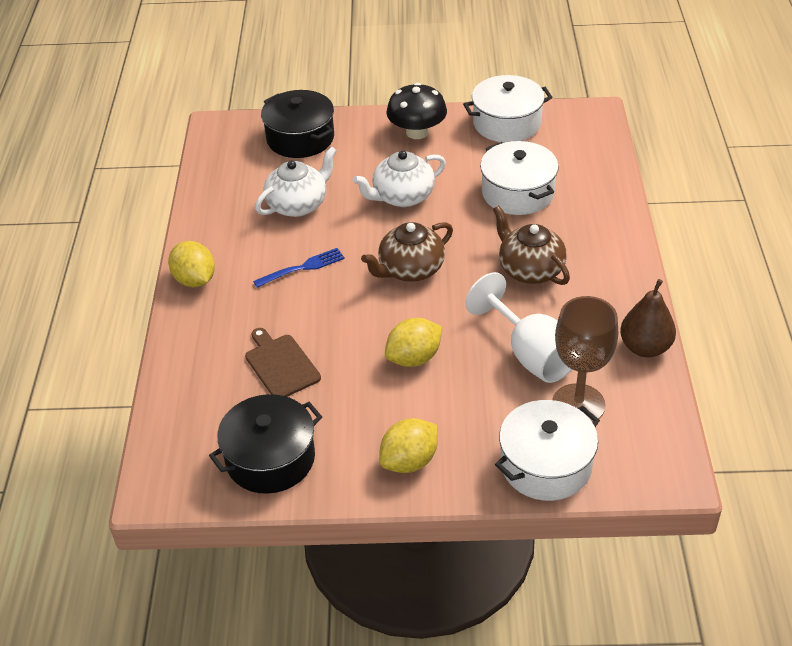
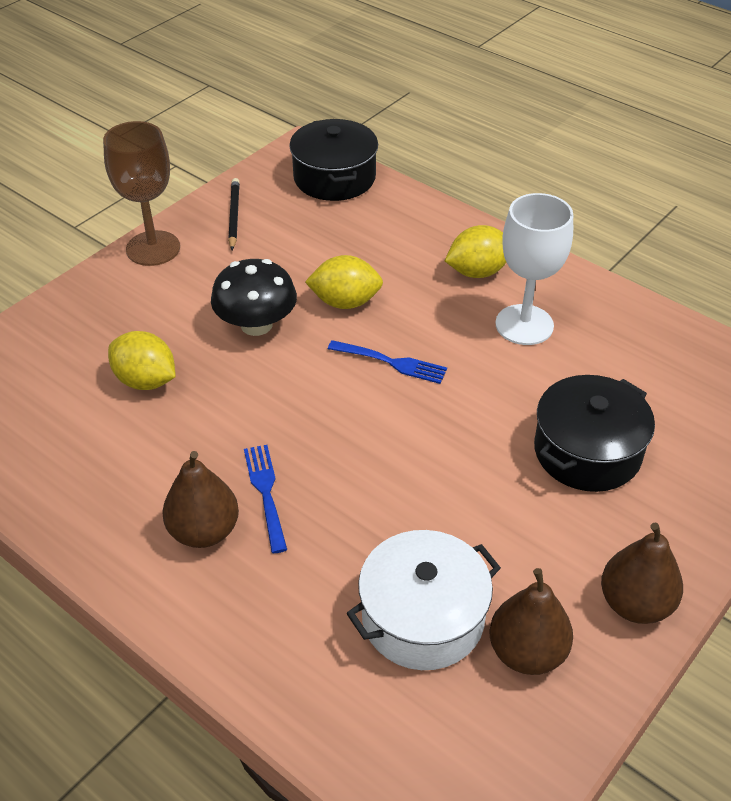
black pencil: none = 0 -> [228,178,240,250] = 1
blue fork: [253,248,345,288] = 1 -> [244,445,287,553] [328,340,447,384] = 2
brown cutting board: [245,328,321,397] = 1 -> none = 0
brown pear: [620,279,676,357] = 1 -> [162,451,239,548] [490,568,573,675] [601,523,683,624] = 3
brown teapot: [361,222,453,282] [493,205,570,285] = 2 -> none = 0
white pot: [463,75,553,143] [480,141,559,215] [495,400,600,501] = 3 -> [347,530,501,670] = 1
white teapot: [255,146,337,217] [353,151,446,207] = 2 -> none = 0

